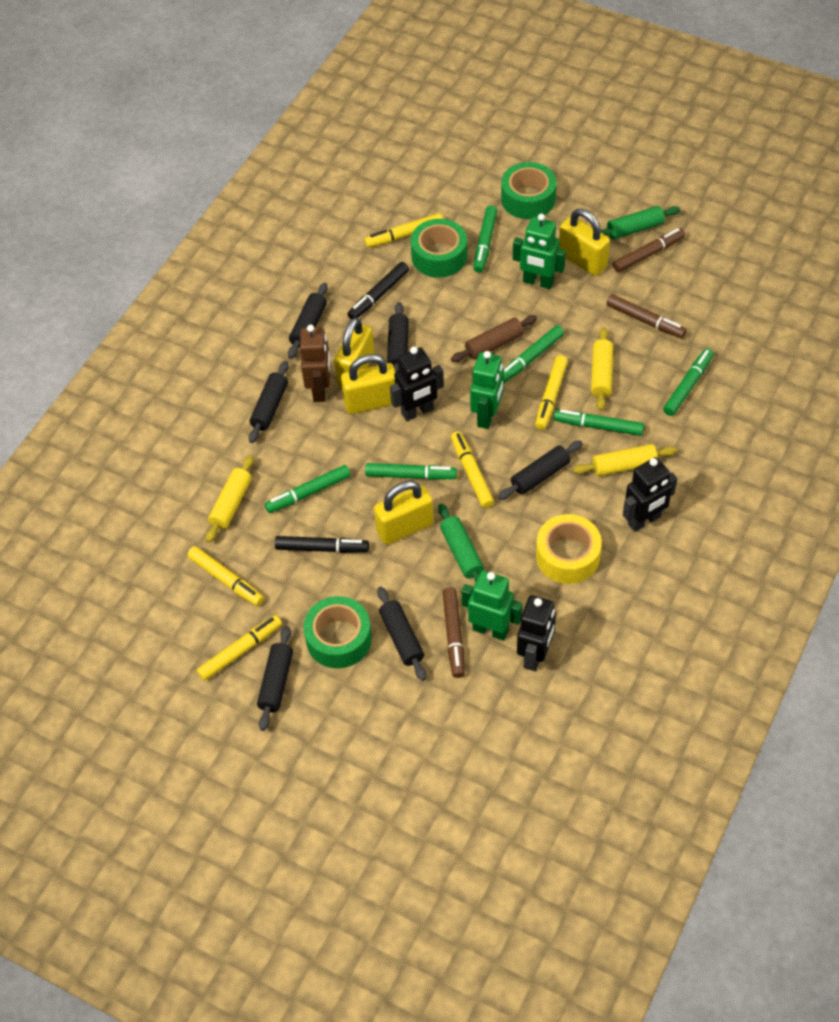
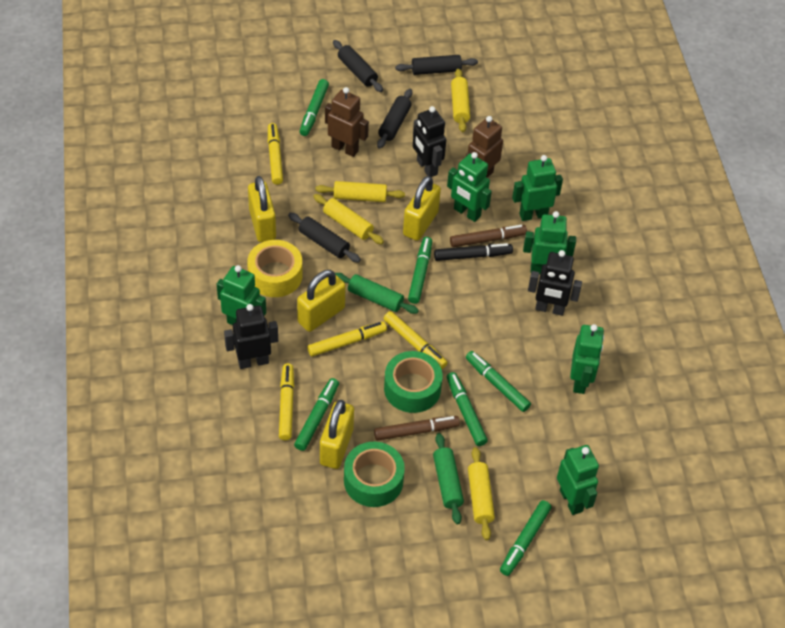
black marker: [275,536,369,553] [347,262,409,319] = 2 -> [434,243,513,261] = 1
black rolling pin: [249,361,289,443] [257,626,293,731] [288,283,328,359] [377,586,426,681] [387,302,409,372] [498,441,583,500] = 6 -> [288,213,361,263] [333,40,383,92] [377,89,412,149] [395,55,478,75] = 4
brown marker: [442,587,465,678] [606,294,687,338] [613,228,685,272] = 3 -> [374,416,460,441] [450,225,527,247] = 2
brown robot: [300,325,330,402] = 1 -> [325,87,369,157] [466,116,503,177] = 2
brown rolling pin: [451,315,537,362] = 1 -> none = 0
green robot: [462,570,522,641] [470,351,504,429] [513,214,566,289] = 3 -> [217,265,266,325] [447,152,492,222] [512,155,563,221] [523,211,576,274] [557,445,599,515] [570,324,604,394] = 6
green tape: [304,596,372,668] [411,219,467,278] [501,162,557,219] = 3 -> [344,442,405,507] [384,351,443,413] = 2
yellow marker: [187,546,264,606] [197,615,282,681] [365,213,443,248] [451,431,494,508] [535,355,568,430] = 5 -> [268,123,283,185] [279,363,294,440] [307,321,387,357] [384,311,448,369] = 4
yellow rolling pin: [206,455,254,543] [573,444,677,476] [591,327,613,411] = 3 -> [313,194,384,244] [315,181,405,202] [451,69,470,132] [468,447,495,540] = 4

